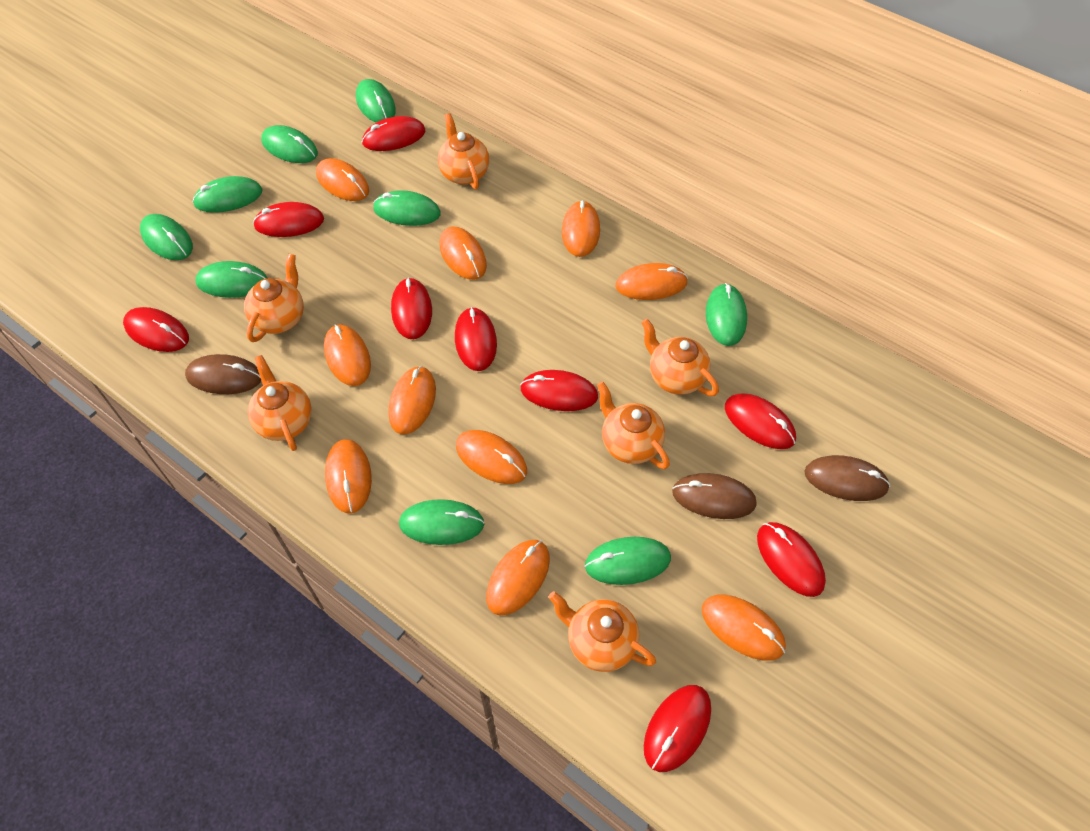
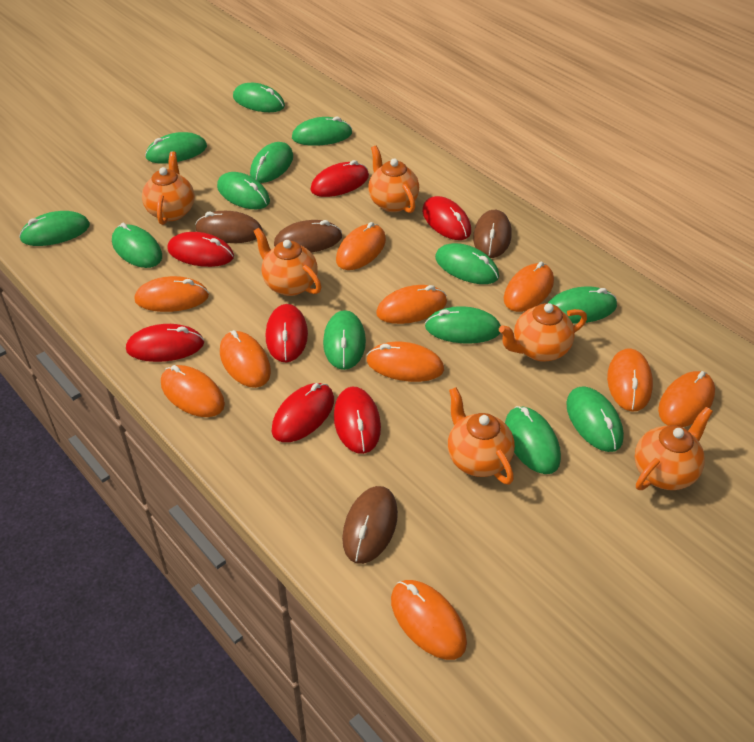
brown mouse: [185,354,261,394] [672,473,757,519] [805,455,890,501] = 3 -> [195,211,263,243] [274,220,342,253] [342,486,398,564] [473,210,512,258] = 4
green mouse: [140,214,193,260] [193,176,262,213] [196,261,268,298] [261,125,318,163] [356,79,396,123] [373,190,441,226] [399,499,485,545] [585,537,671,585] [706,283,747,346] = 9 -> [19,211,90,246] [112,223,162,268] [145,132,207,163] [217,172,270,209] [233,83,285,112] [250,142,293,183] [292,116,352,146] [323,310,366,370] [425,306,501,343] [435,243,499,284] [505,406,561,474] [548,287,617,323] [566,386,624,452] = 13
red mouse: [123,307,189,352] [253,202,324,237] [362,116,425,151] [391,277,432,339] [455,307,497,371] [520,370,598,411] [644,685,711,772] [725,393,796,449] [757,522,826,597] = 9 -> [126,324,204,362] [167,232,234,267] [266,304,308,362] [271,383,334,442] [310,160,369,197] [334,387,381,454] [422,196,471,240] = 7

